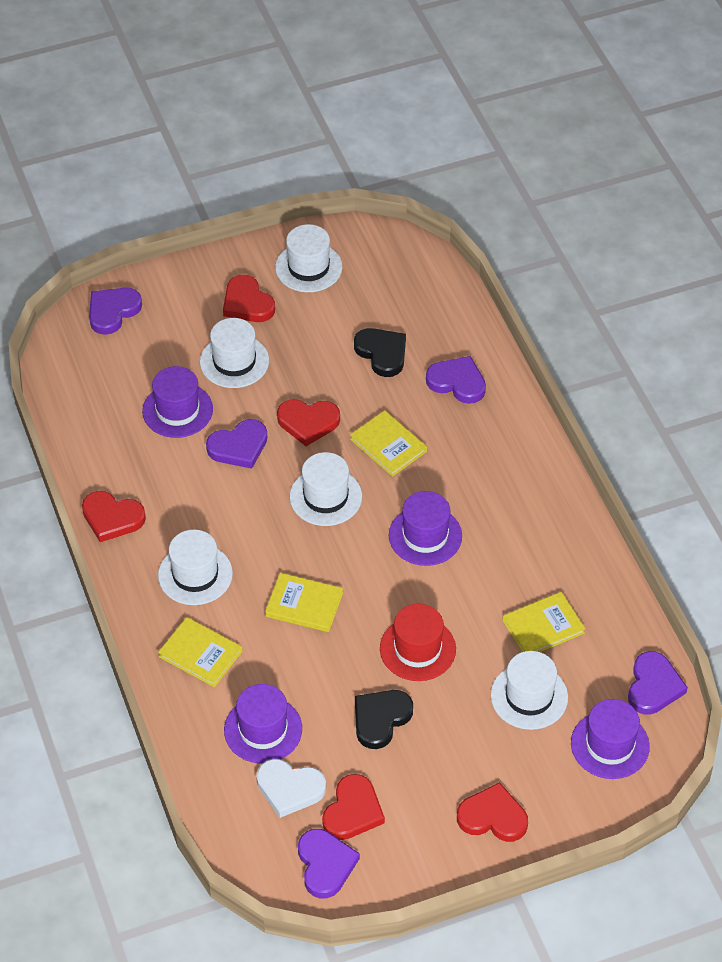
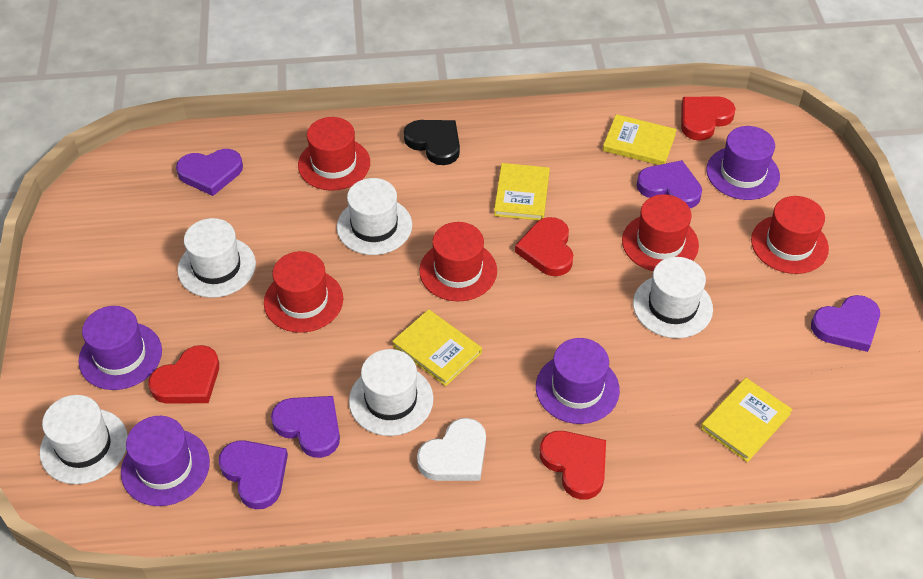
black heart: [354,328,406,377] [355,690,413,749] = 2 -> [404,120,460,165] = 1
red hat: [380,604,456,681] = 1 -> [264,251,343,333] [298,117,370,191] [419,222,497,301] [622,194,699,271] [751,196,829,274] = 5
red heart: [82,491,146,542] [223,275,275,322] [277,399,340,446] [322,774,385,840] [457,782,528,842] = 5 -> [148,345,219,404] [515,217,573,276] [540,431,606,500] [681,96,736,141] = 4

